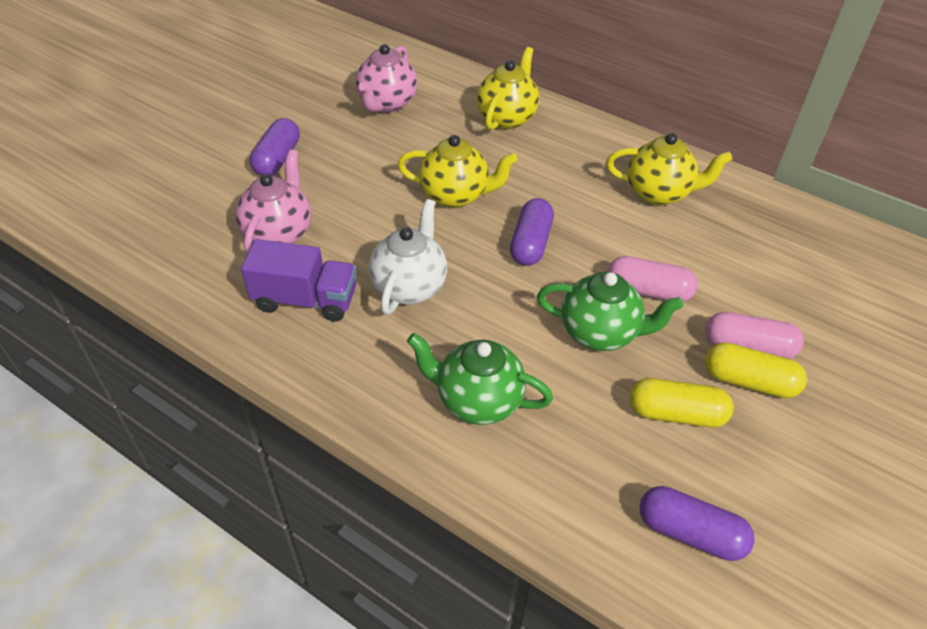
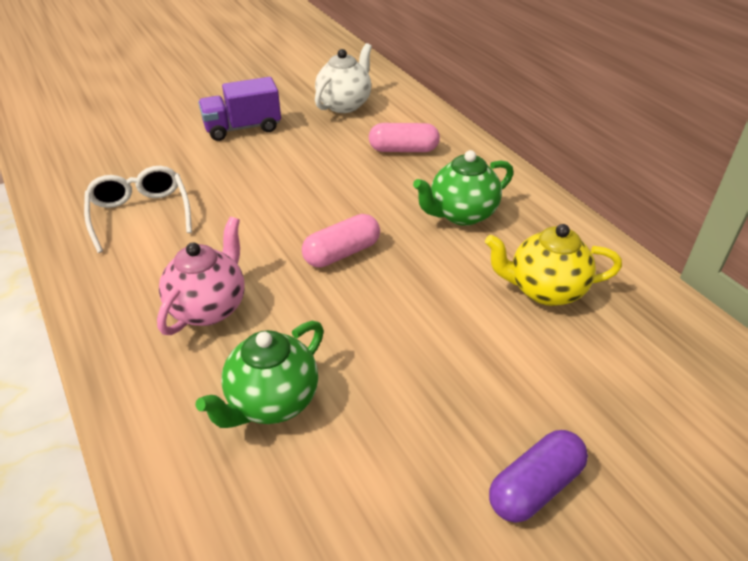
pink teapot: [235,150,311,255] [356,44,417,113] = 2 -> [157,217,245,335] = 1
purple capsule: [250,118,300,176] [510,198,554,266] [639,486,755,561] = 3 -> [489,430,588,523] = 1
white glasses: none = 0 -> [84,166,192,253] = 1
yellow capsule: [629,378,734,428] [705,342,807,398] = 2 -> none = 0
yellow teapot: [398,135,518,208] [476,47,539,130] [606,133,732,205] = 3 -> [485,224,622,306] = 1

